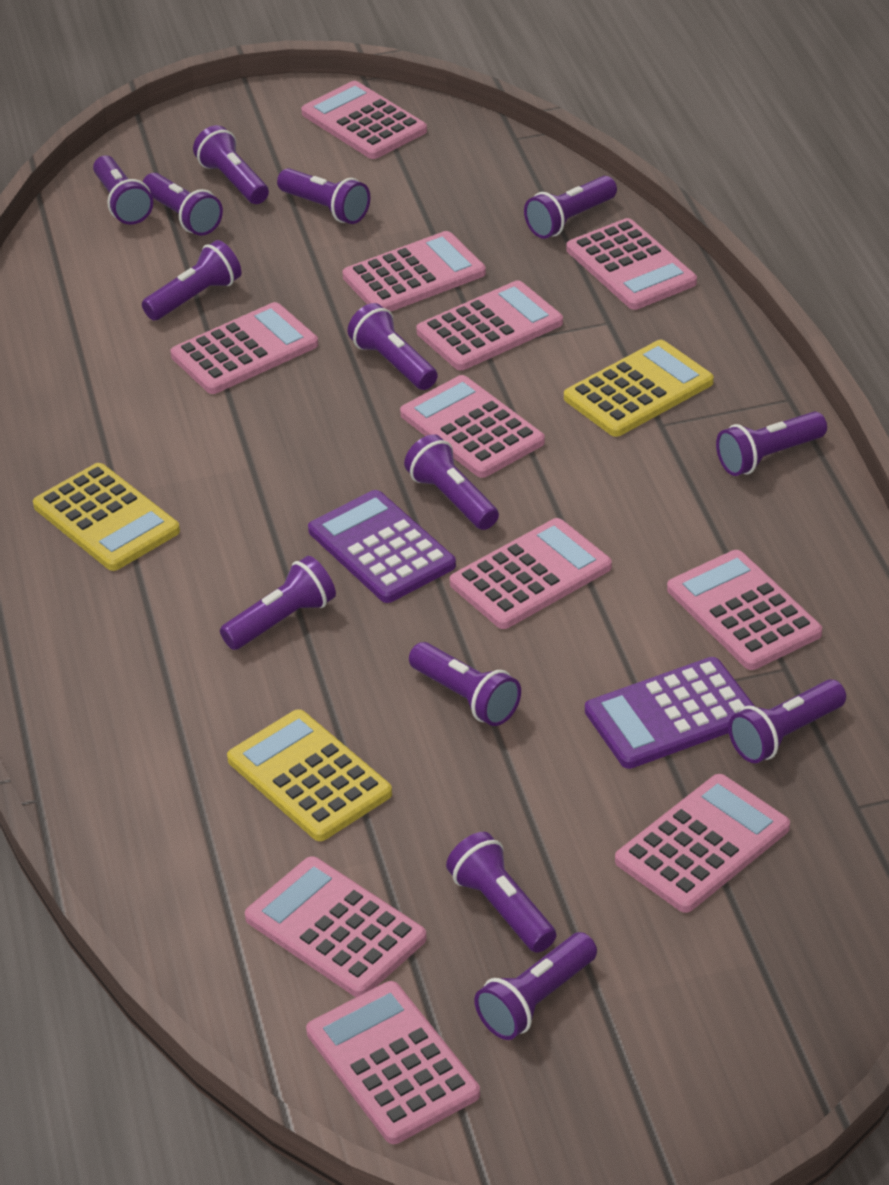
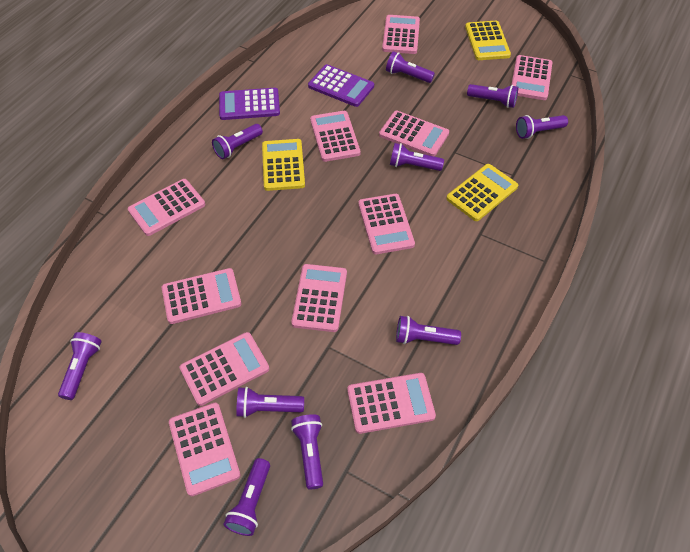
purple flashlight: [93,155,153,225] [142,240,242,321] [143,173,223,236] [193,125,269,204] [220,556,336,650] [277,168,370,224] [348,303,438,390] [404,434,499,530] [409,642,521,726] [446,832,556,953] [474,932,597,1040] [524,176,617,239] [716,412,827,476] [728,679,846,763] = 14 -> [58,332,101,400] [212,124,263,159] [224,458,270,536] [236,387,304,418] [291,414,323,489] [386,51,435,83] [390,143,444,171] [396,316,461,345] [467,84,518,108] [516,115,568,139] = 10

